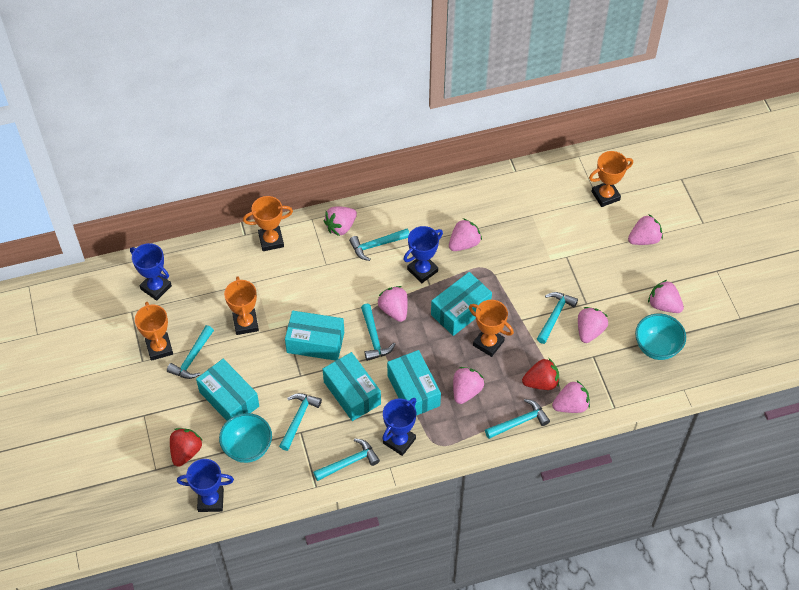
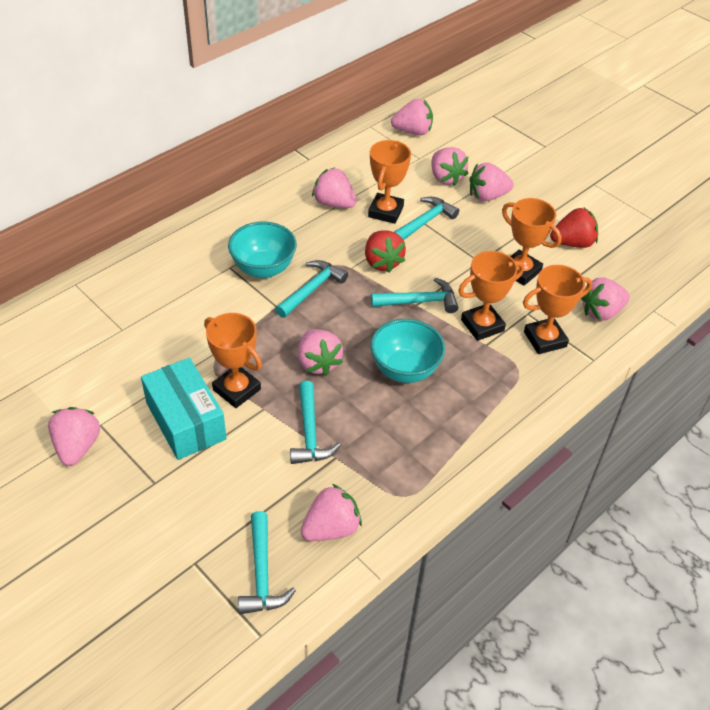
blue trophy: [130,243,172,301] [177,459,234,512] [382,398,416,456] [404,226,443,283] = 4 -> none = 0
turquoise box: [196,359,259,421] [285,311,344,361] [323,352,381,421] [387,350,441,415] [431,272,492,336] = 5 -> [141,358,227,460] = 1
turquoise hammer: [167,325,214,379] [279,393,322,451] [313,438,380,481] [349,229,409,261] [361,304,395,361] [485,399,550,439] [537,292,578,344] = 7 -> [238,511,296,614] [276,260,348,318] [290,381,341,464] [371,278,459,313] [394,197,459,240] = 5

